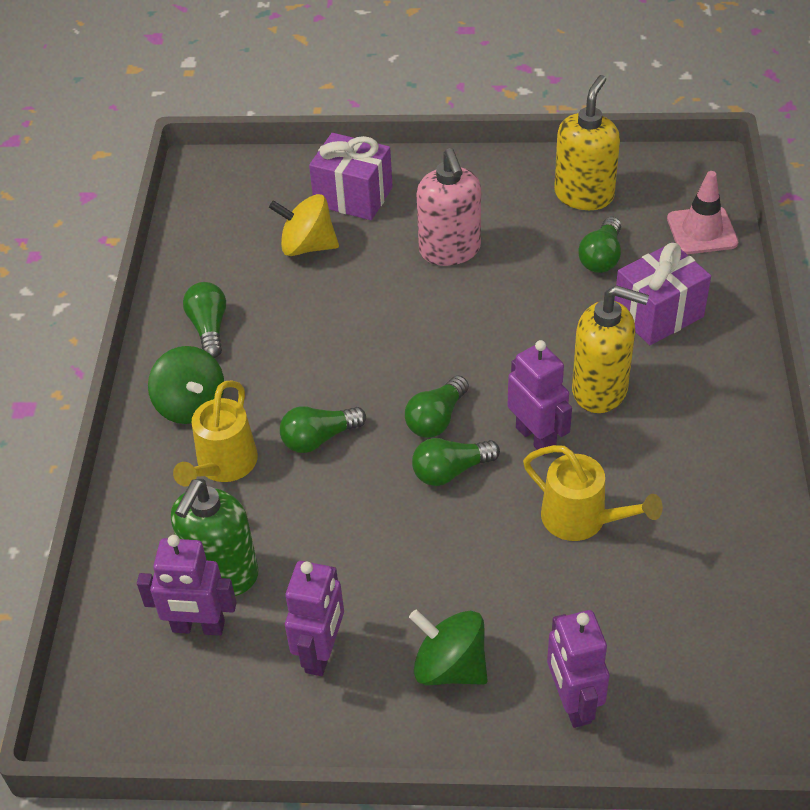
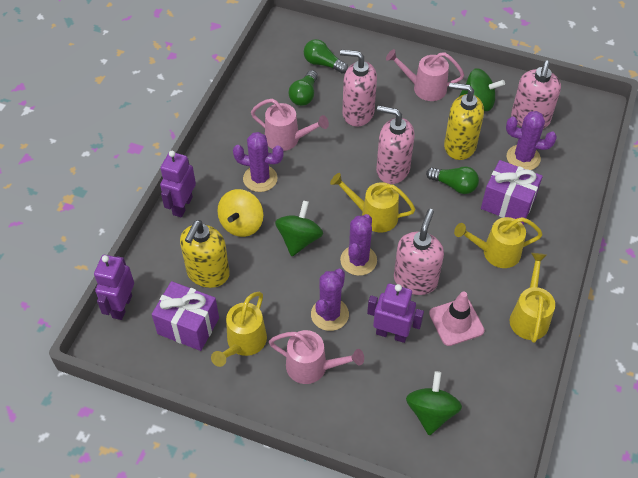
green light bulb: [183,282,226,358] [280,406,366,453] [405,375,469,438] [412,438,500,486] [578,217,621,273] = 5 -> [289,70,318,106] [304,39,348,73] [426,167,479,194] = 3
green soap dispenser: [171,479,258,596] = 1 -> none = 0
green spinning top: [148,346,224,424] [409,609,488,685] = 2 -> [275,200,323,256] [406,371,462,435] [459,68,505,111] = 3
pink soap dispenser: [417,148,481,266] = 1 -> [340,50,377,127] [376,106,415,184] [394,209,444,295] [511,61,561,129] = 4
pink watering can: none = 0 -> [251,99,329,151] [269,330,364,384] [386,49,464,101] = 3
purple cactus: none = 0 -> [233,132,284,192] [311,269,349,331] [340,214,377,276] [506,111,557,170] = 4
purple robot: [137,535,237,636] [285,561,344,676] [508,340,572,456] [547,610,610,728] = 4 -> [94,255,134,320] [160,151,196,217] [367,283,424,343] = 3
yellow watering can: [173,380,258,487] [523,445,663,541] = 2 -> [211,292,267,367] [330,173,415,232] [454,217,543,268] [510,253,555,343] = 4

